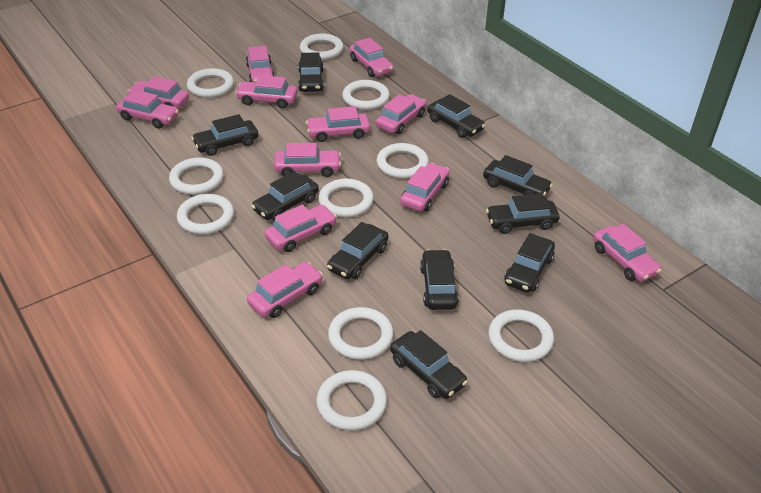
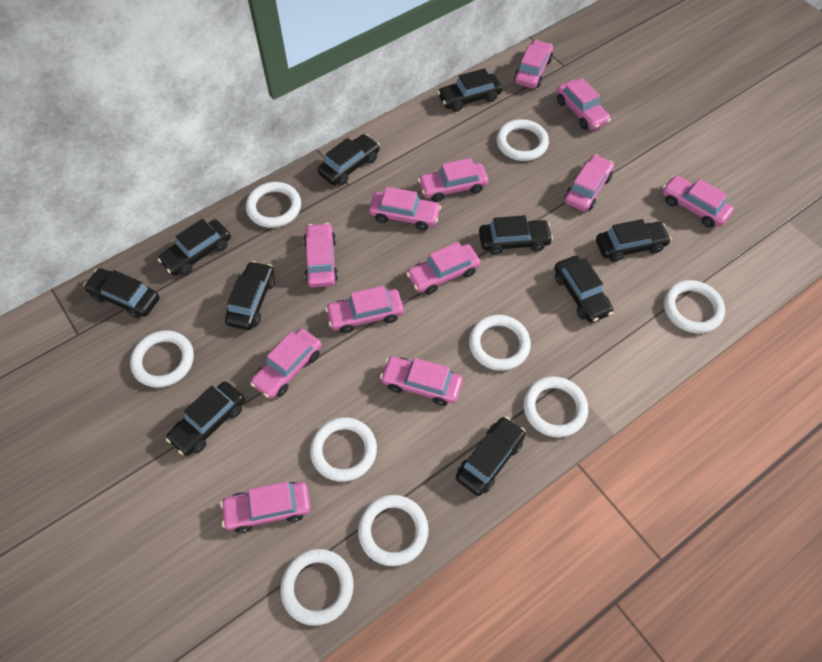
white ring: [169,157,224,195] [177,194,234,234] [187,68,234,98] [300,33,344,60] [316,370,387,431] [318,179,374,218] [328,307,394,360] [342,80,390,110] [377,143,429,179] [488,309,554,362] = 10 -> [130,330,194,388] [246,182,301,228] [280,549,354,626] [310,417,377,482] [358,495,429,566] [469,315,531,371] [496,119,549,161] [523,377,588,437] [664,280,725,333] = 9

